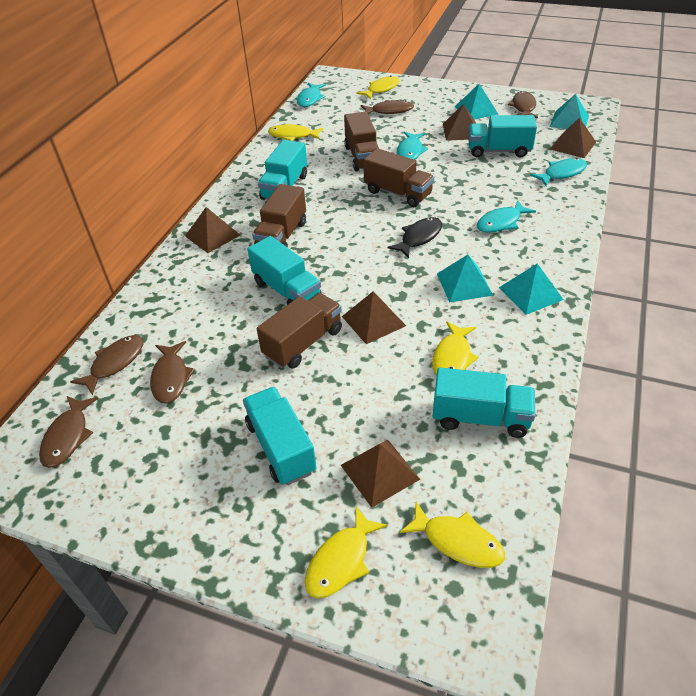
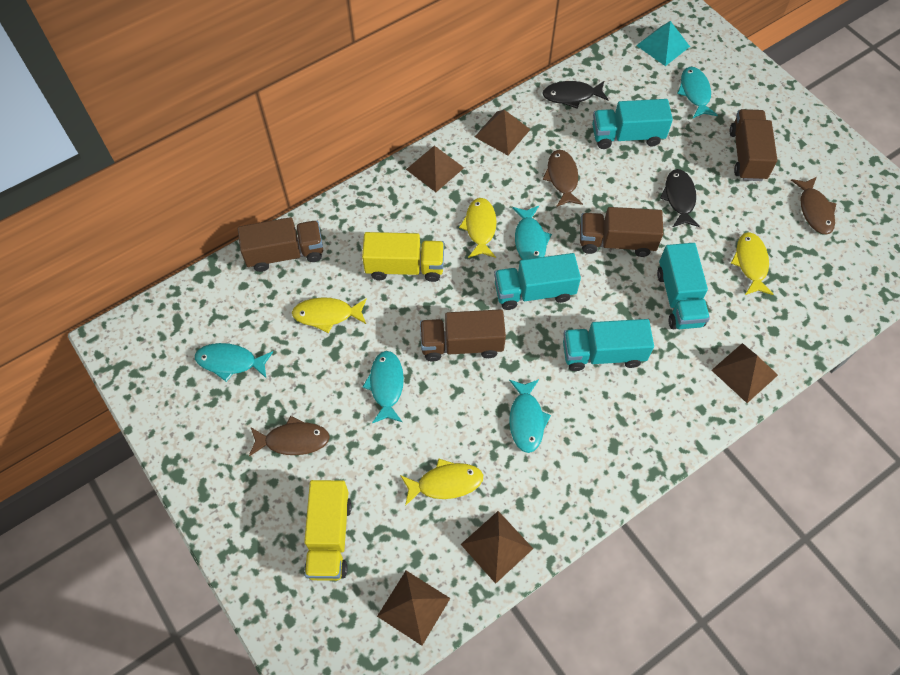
black fish: [388,217,442,258] = 1 -> [542,81,609,108] [660,169,700,227] = 2
brown fish: [39,396,98,468] [70,335,144,396] [150,341,195,403] [361,100,414,114] [508,91,538,119] = 5 -> [249,416,330,456] [543,150,583,207] [791,177,837,235] = 3
turquoise fish: [297,83,326,107] [397,132,428,160] [477,200,536,233] [530,158,587,186] = 4 -> [195,343,273,382] [363,351,404,423] [509,379,551,453] [512,206,552,260] [677,67,718,118] = 5
turquoise pyramid: [437,255,493,303] [455,84,498,120] [499,263,564,315] [550,94,589,129] = 4 -> [636,21,690,66] = 1
turquoise truck: [243,387,316,485] [247,236,321,305] [258,140,307,200] [433,367,535,438] [468,115,537,158] = 5 -> [494,253,581,310] [563,319,654,371] [592,99,673,149] [657,243,710,329] = 4
yellow fish: [268,124,323,141] [305,506,388,599] [356,76,400,99] [400,502,505,568] [432,321,479,376] = 5 -> [292,297,367,333] [400,459,483,506] [459,198,497,258] [731,232,774,295] = 4
yellow truck: none = 0 -> [304,480,352,581] [362,232,444,282] = 2

